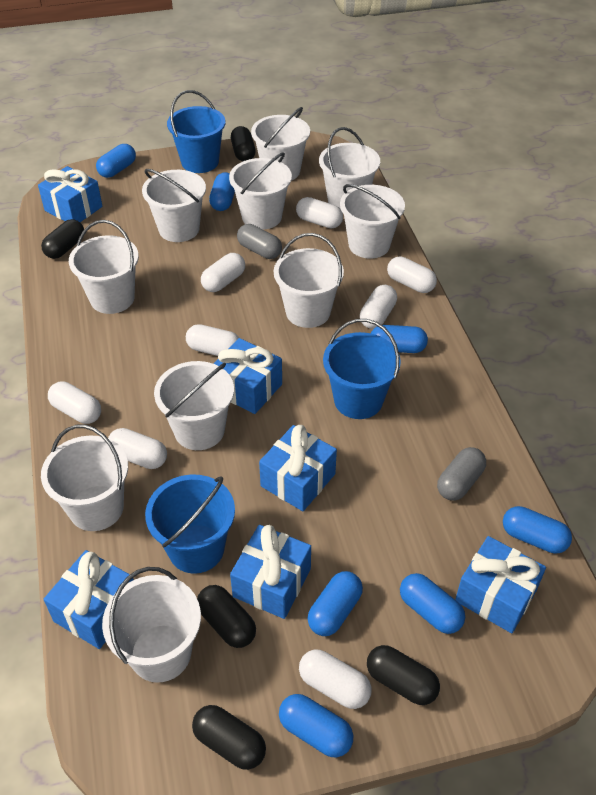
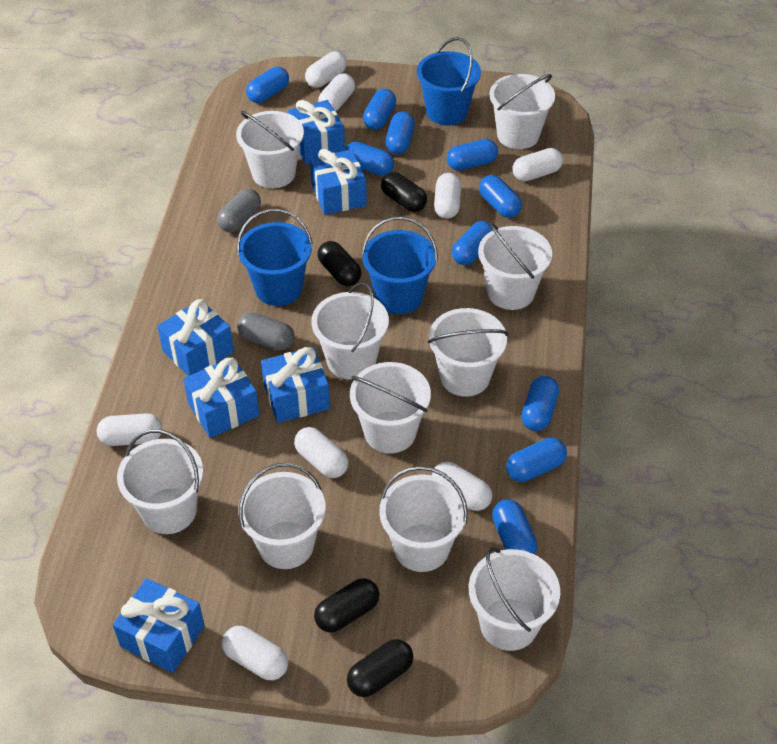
black capsule: [41,219,84,259] [192,705,266,770] [197,585,256,648] [231,126,256,161] [367,645,440,705] = 5 -> [314,578,379,633] [318,241,361,286] [347,639,413,697] [381,172,427,212] = 4
blue capsule: [96,144,136,178] [209,172,235,211] [279,694,353,757] [308,571,363,636] [371,325,428,353] [400,573,465,634] [503,506,572,554] = 7 -> [246,67,289,103] [344,142,394,176] [363,89,396,130] [385,111,415,154] [447,139,498,170] [452,221,493,265] [479,175,522,218] [492,499,537,554] [506,438,567,482] [521,376,559,431] = 10

